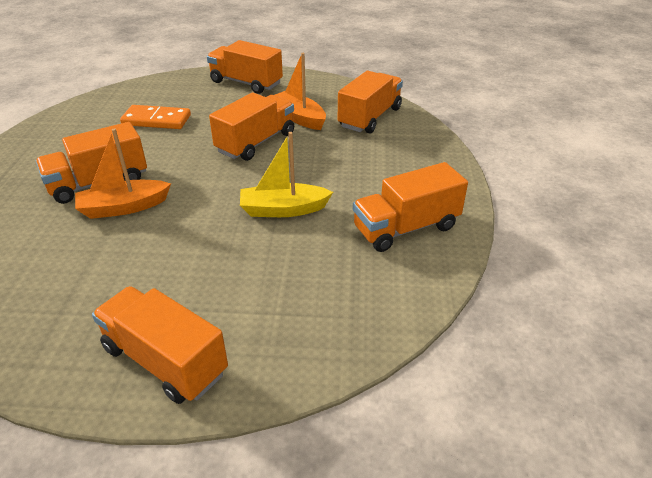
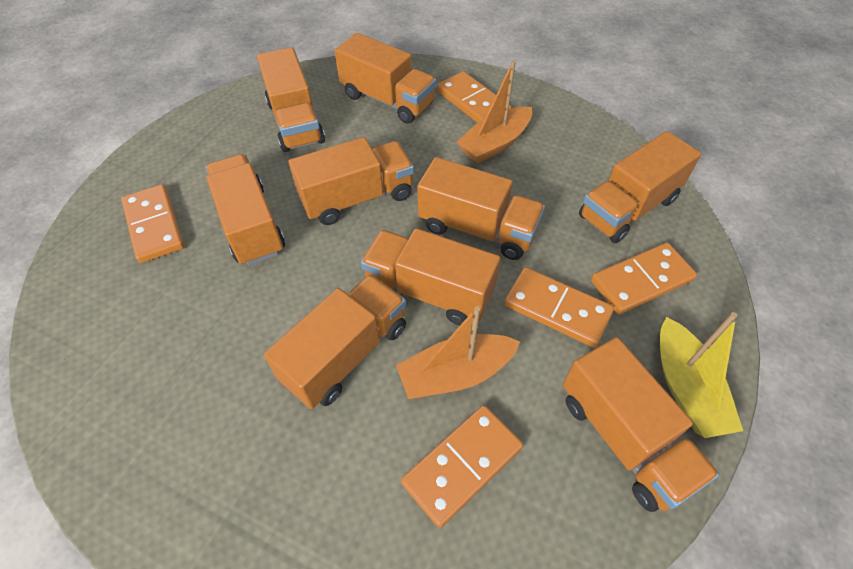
orange domino: [120,105,191,129] = 1 -> [121,184,184,263] [401,405,523,528] [437,71,511,123] [504,267,614,348] [591,243,697,314] = 5
orange truck: [36,122,147,204] [92,286,228,404] [207,40,283,94] [209,93,294,161] [338,71,403,134] [353,162,468,252] = 6 -> [206,154,285,266] [257,47,325,152] [264,274,406,409] [288,137,414,225] [334,33,436,124] [361,228,501,325] [417,157,545,260] [563,337,719,512] [579,131,701,243] = 9

